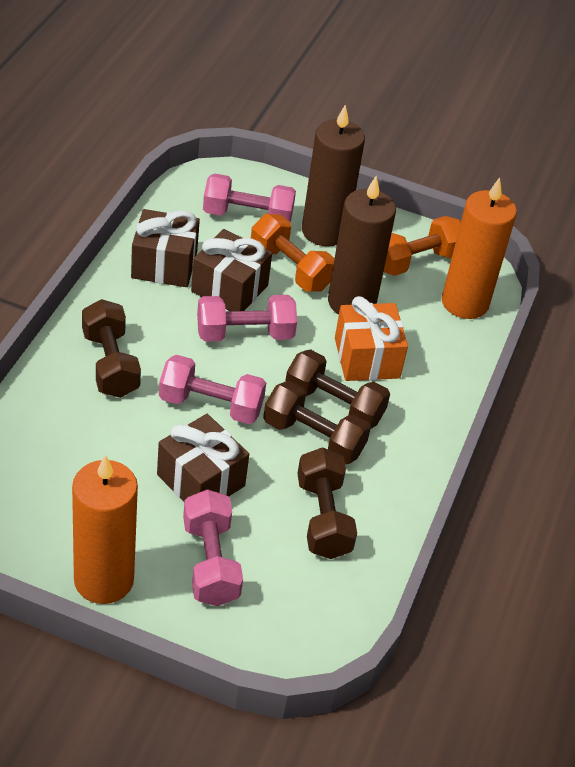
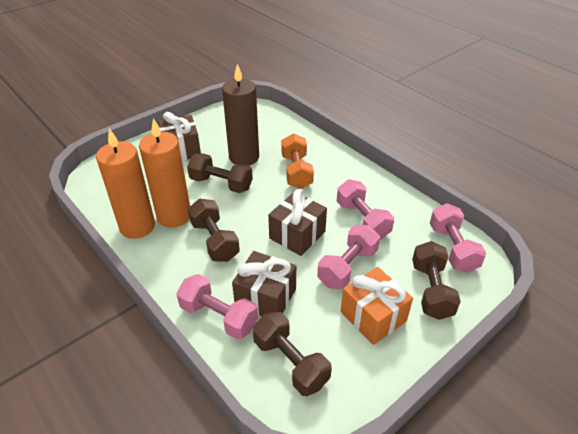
brown candle: [302,105,365,247] [328,176,396,315] = 2 -> [222,64,259,166] = 1
orange dumbbell: [251,214,335,292] [383,216,461,276] = 2 -> [281,133,314,189] = 1

